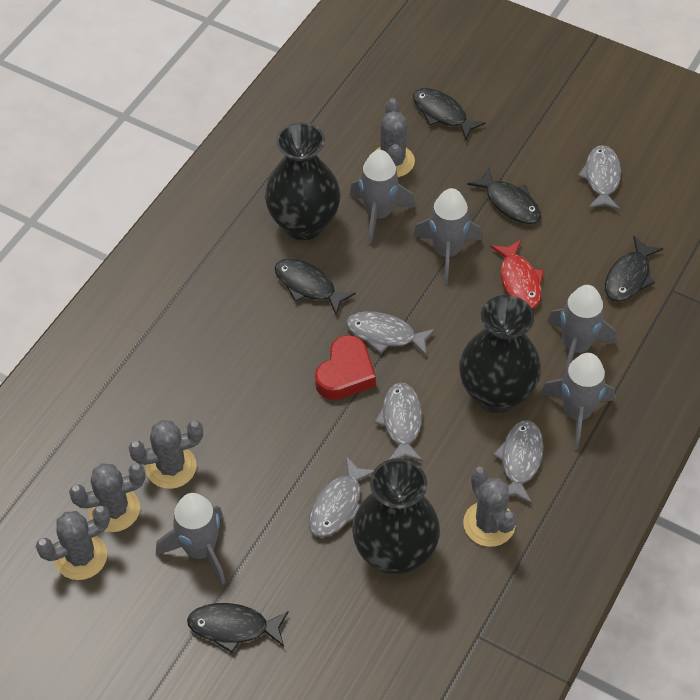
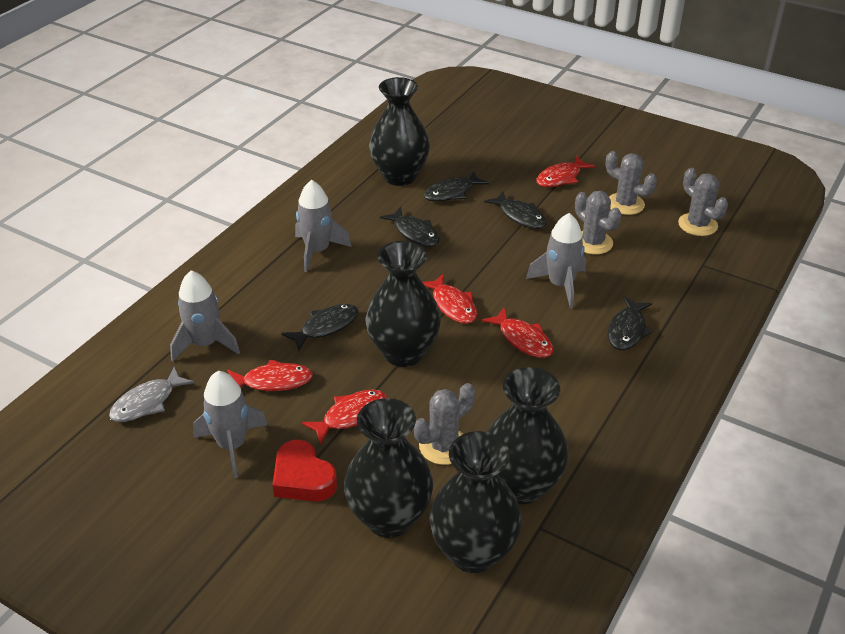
black vase: [265,122,341,240] [352,458,440,575] [459,295,541,413] = 3 -> [344,398,433,538] [365,241,441,367] [369,77,430,186] [430,431,522,573] [487,367,569,504] = 5
grey cactus: [36,506,110,580] [69,463,146,532] [129,420,203,489] [375,98,415,177] [463,467,517,547] = 5 -> [414,383,475,465] [575,191,622,255] [606,151,657,215] [678,168,728,236] = 4
grey fish: [309,456,374,537] [346,311,435,356] [374,382,423,461] [493,420,544,504] [578,145,621,210] = 5 -> [109,366,194,422] = 1
grey rocket: [156,493,226,585] [350,150,415,244] [413,188,482,284] [540,353,615,450] [547,285,617,378] = 5 -> [170,270,240,362] [193,371,267,478] [295,180,352,272] [526,213,586,309] = 4
red fish: [490,240,544,309] = 1 -> [227,359,313,391] [302,389,387,444] [423,273,477,324] [482,308,553,358] [537,156,595,187] = 5

